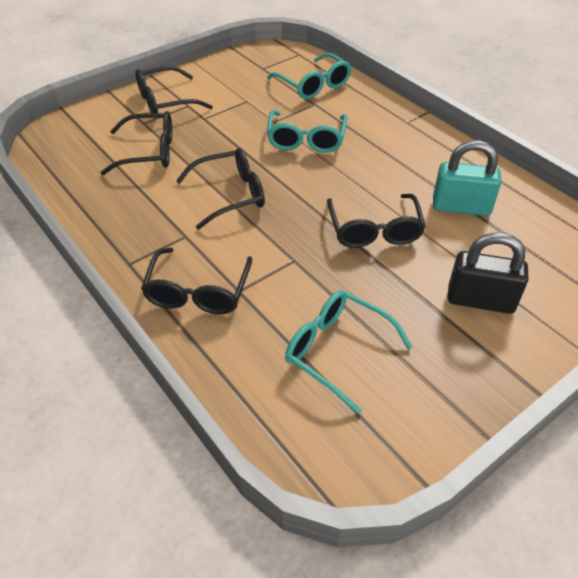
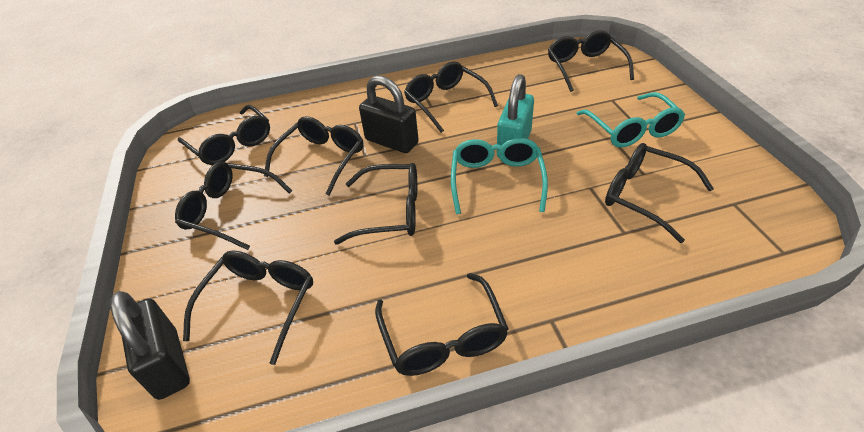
black glasses: [101,111,172,175] [135,66,213,113] [141,248,252,314] [176,148,265,230] [327,194,426,248] = 5 -> [175,162,292,250] [178,105,270,165] [183,251,313,365] [264,116,364,196] [334,163,417,245] [375,273,509,376] [404,61,498,133] [548,30,634,92] [605,143,714,243] = 9
black padlock: [448,233,528,314] = 1 -> [110,291,190,400] [359,76,419,153] = 2
turquoise glasses: [267,53,352,99] [267,110,348,153] [285,290,413,414] = 3 -> [451,138,548,214] [576,92,685,148] = 2

